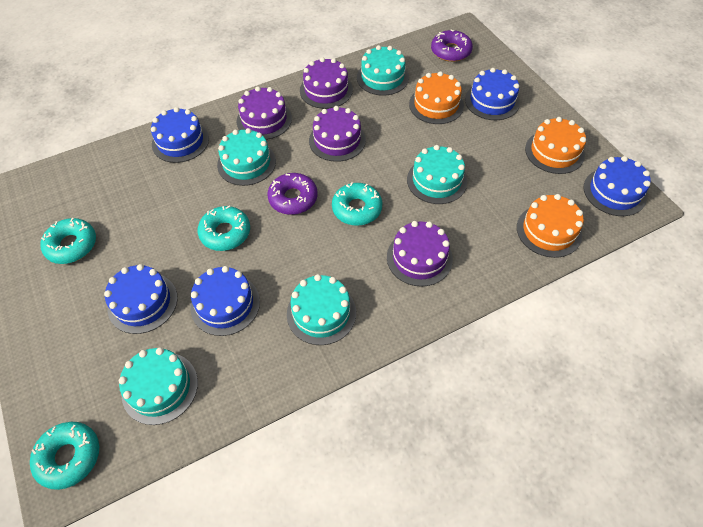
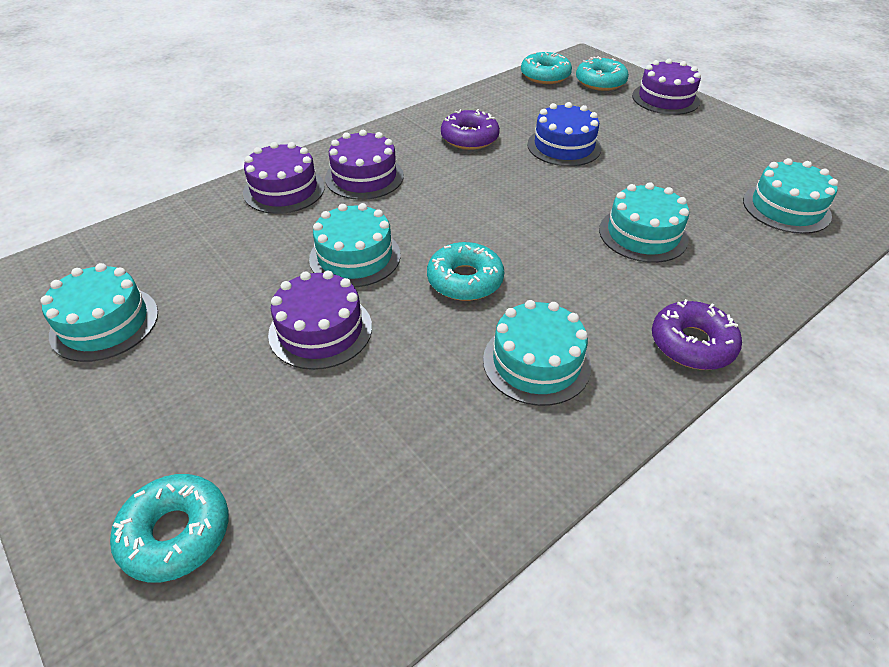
blue cake: [104,264,178,334] [151,107,209,163] [191,266,260,336] [465,68,520,120] [583,156,651,216] = 5 -> [527,102,601,166] = 1
orange cake: [409,71,464,124] [517,194,584,258] [525,117,586,174] = 3 -> none = 0

